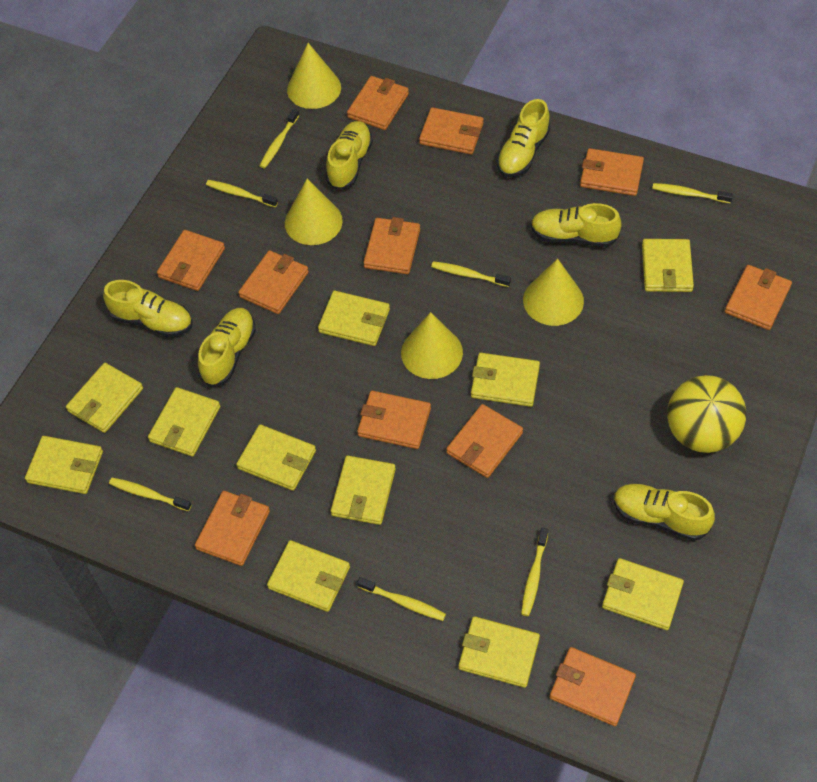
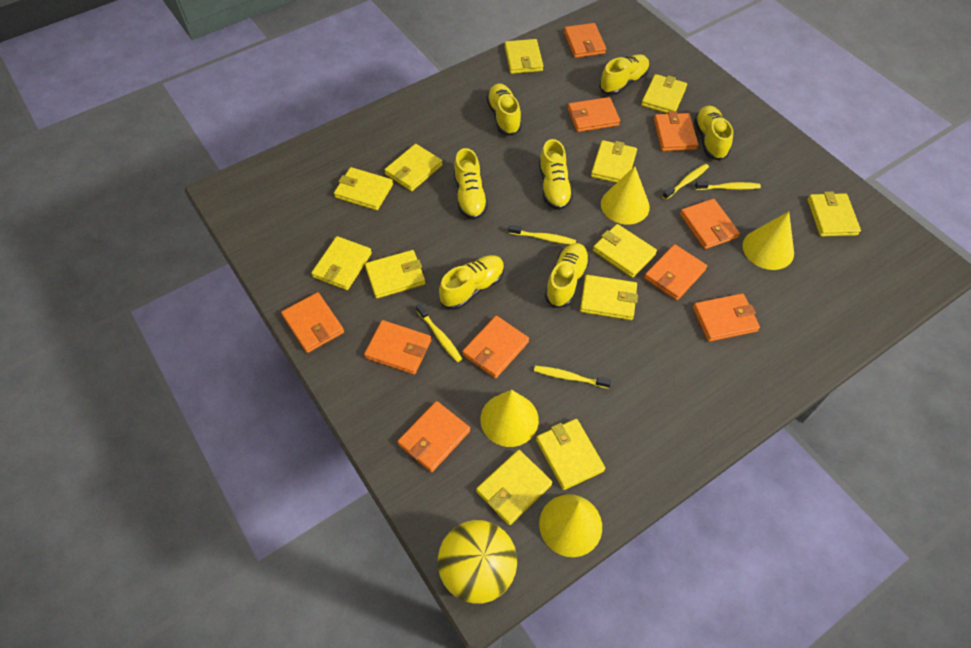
orange wallet: [157,230,225,291] [195,491,270,566] [238,250,309,314] [347,76,409,130] [357,391,431,449] [363,217,420,274] [419,107,484,154] [446,404,523,478] [550,647,636,726] [580,148,644,196] [725,265,792,330] = 11 -> [281,292,344,353] [364,320,431,375] [397,401,470,472] [462,316,529,379] [564,23,606,58] [568,97,620,132] [644,244,707,300] [654,111,698,151] [680,199,740,249] [693,293,760,342] = 10
yellow shoe: [103,280,192,337] [198,308,256,387] [326,121,373,190] [497,99,550,177] [531,203,622,247] [613,484,715,541] = 6 -> [439,255,505,310] [454,148,488,220] [486,84,522,136] [539,139,573,210] [545,243,590,308] [599,54,650,95] [694,106,733,161] = 7
yellow toothbrush: [109,478,191,511] [206,180,278,207] [260,108,299,168] [357,577,446,621] [431,261,511,287] [521,528,548,616] [652,183,733,203] = 7 -> [416,304,462,362] [508,225,576,244] [534,366,611,389] [662,164,709,200] [695,181,761,190] = 5
yellow wallet: [25,436,103,494] [66,363,143,433] [148,387,220,457] [236,425,316,491] [267,540,350,612] [318,291,390,346] [331,456,396,525] [459,616,540,688] [471,353,540,407] [602,558,684,630] [642,239,694,292] = 11 -> [311,236,372,290] [334,167,393,210] [365,250,425,299] [384,144,443,191] [476,450,552,525] [505,39,543,74] [536,419,605,490] [580,275,638,320] [591,140,637,183] [593,224,657,278] [641,74,687,114] [807,191,861,237] = 12

